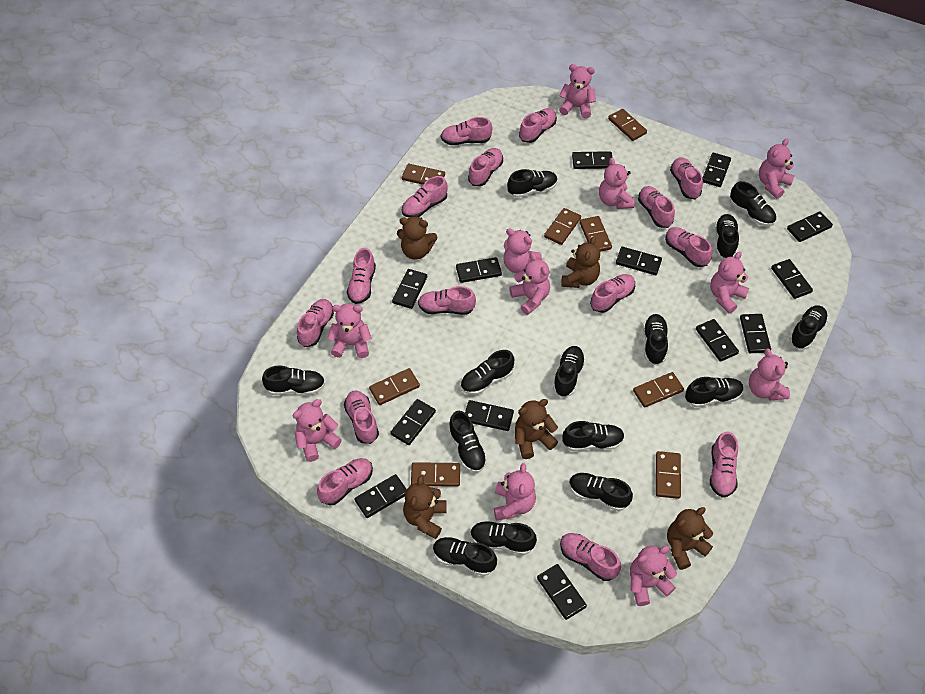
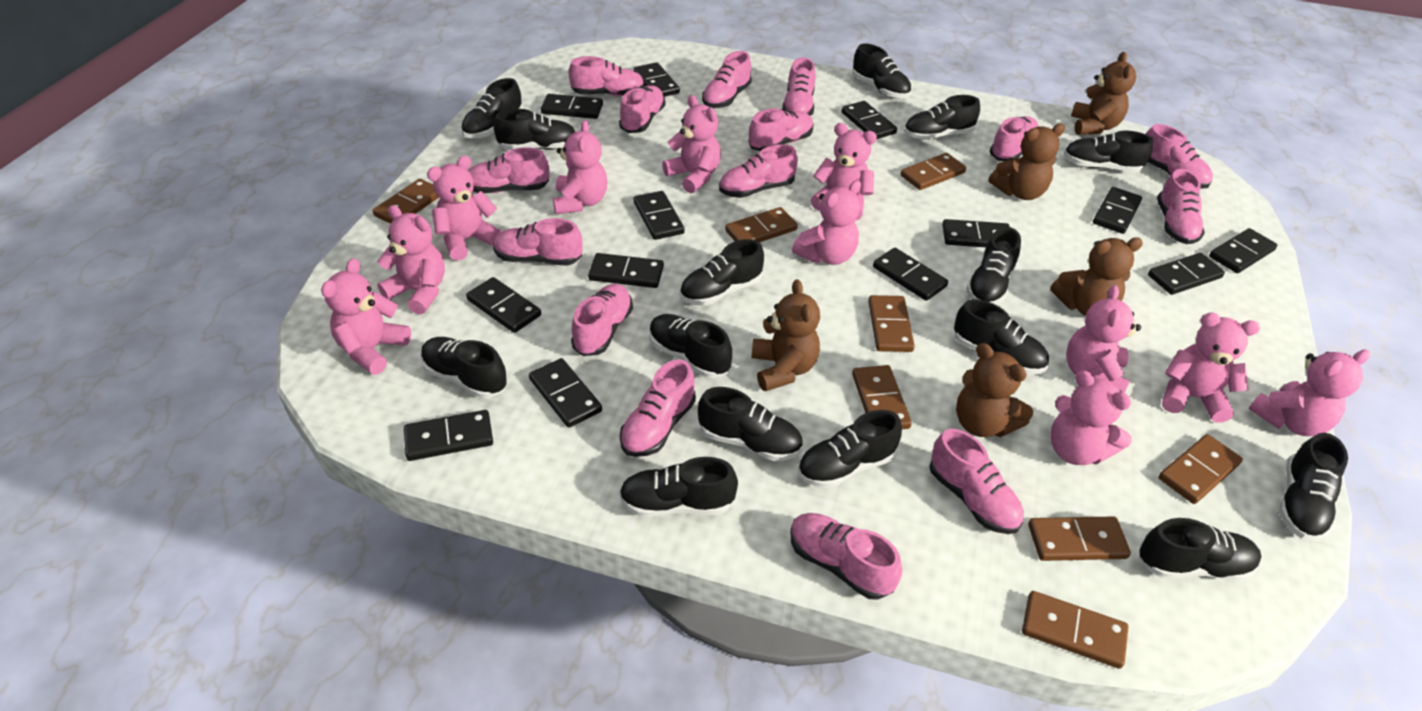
black shoe: [262,366,325,395] [433,537,497,576] [448,411,487,473] [460,350,514,395] [470,521,537,555] [507,169,558,198] [553,346,586,397] [562,421,625,451] [569,473,633,511] [643,314,668,365] [685,377,744,408] [715,214,739,259] [730,181,776,226] [789,305,828,350] = 14 -> [421,337,508,398] [461,78,523,138] [494,109,575,150] [619,457,738,517] [649,314,732,378] [680,239,764,306] [698,387,803,461] [798,410,902,488] [852,44,911,98] [904,95,980,140] [954,299,1049,375] [966,227,1021,305] [1063,130,1153,172] [1139,518,1262,581] [1279,433,1348,540] = 15

